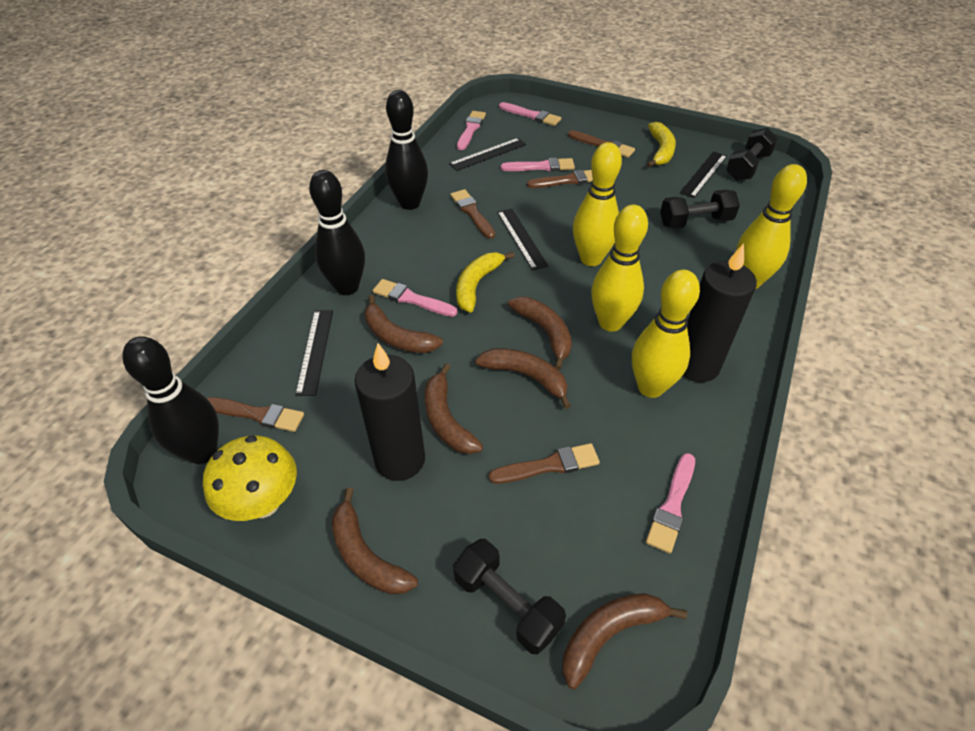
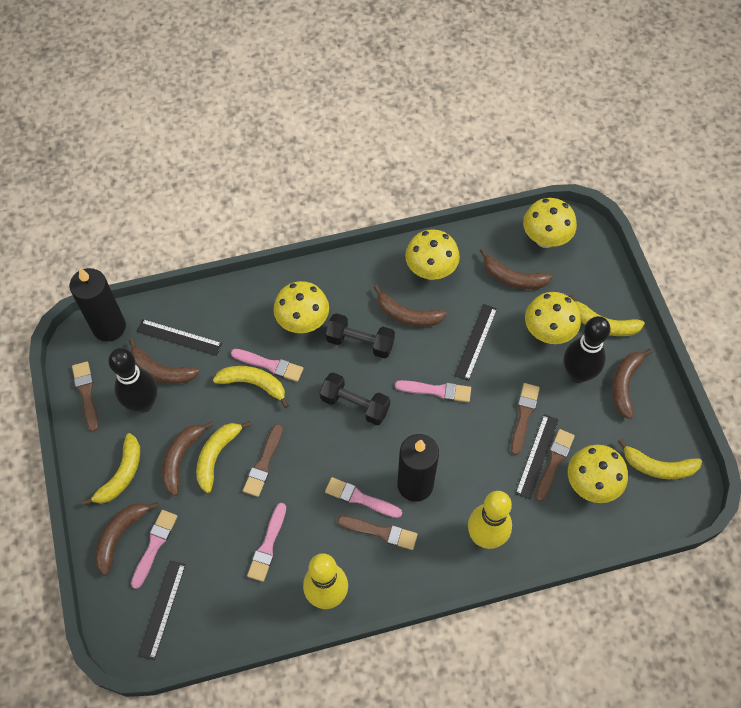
black bowling pin: [122,336,219,464] [309,170,365,295] [385,90,428,210] = 3 -> [108,348,157,413] [564,316,610,383] = 2
black dumbbell: [453,539,566,654] [660,190,740,229] [726,128,778,181] = 3 -> [319,372,390,425] [326,313,395,358] = 2
yellow banana: [456,252,515,313] [647,122,676,167] = 2 -> [82,433,140,506] [196,421,251,493] [213,366,289,408] [569,294,645,336] [617,439,702,479] = 5
yellow bowling pin: [573,142,622,266] [591,205,648,332] [632,270,700,398] [736,164,807,289] = 4 -> [303,553,348,609] [468,491,512,549] = 2
yellow mushroom: [203,435,297,521] = 1 -> [273,281,329,333] [405,229,460,280] [523,198,577,248] [525,292,581,344] [568,445,628,503] = 5

